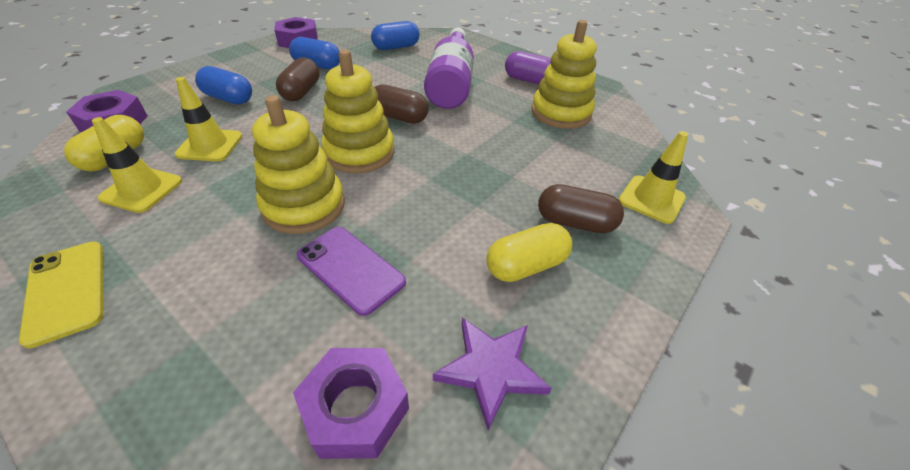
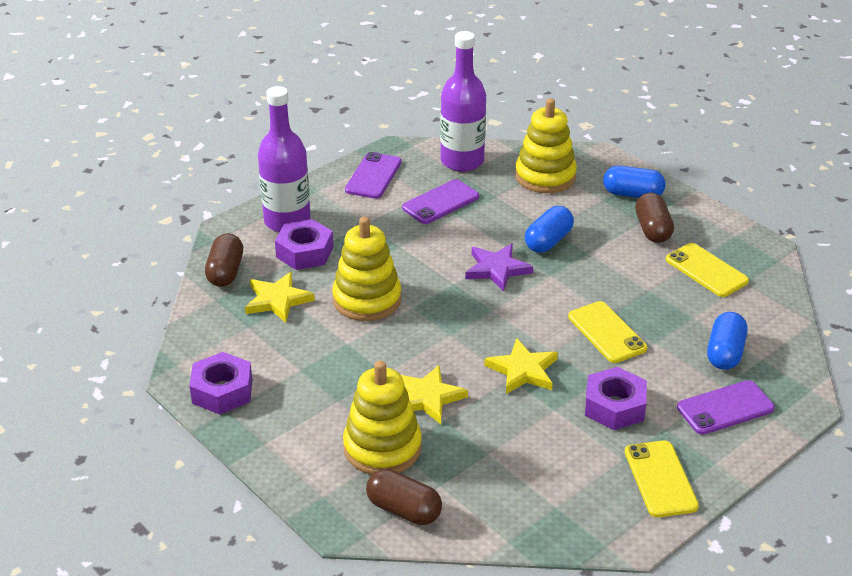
purple bottle: [424,28,474,109] = 1 -> [258,86,311,232] [440,31,486,172] = 2
purple capsule: [505,51,551,84] = 1 -> none = 0
purple phone: [297,227,406,316] = 1 -> [345,152,402,199] [402,179,479,224] [677,380,775,435] = 3
yellow capsule: [64,115,144,172] [487,223,573,282] = 2 -> none = 0
yellow phone: [19,242,103,348] = 1 -> [568,301,647,363] [625,440,699,517] [666,243,749,297] = 3
yellow star: none = 0 -> [245,272,315,323] [401,365,468,424] [484,338,558,394] = 3
yellow traffic cone: [92,117,182,213] [174,77,242,162] [619,131,688,224] = 3 -> none = 0

